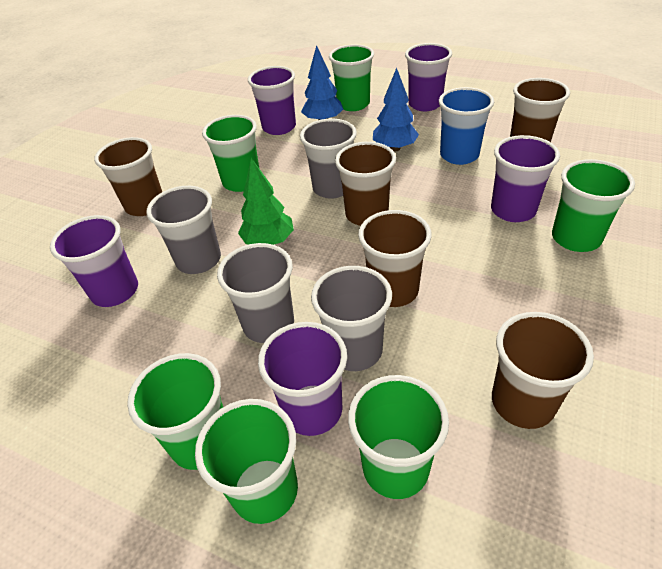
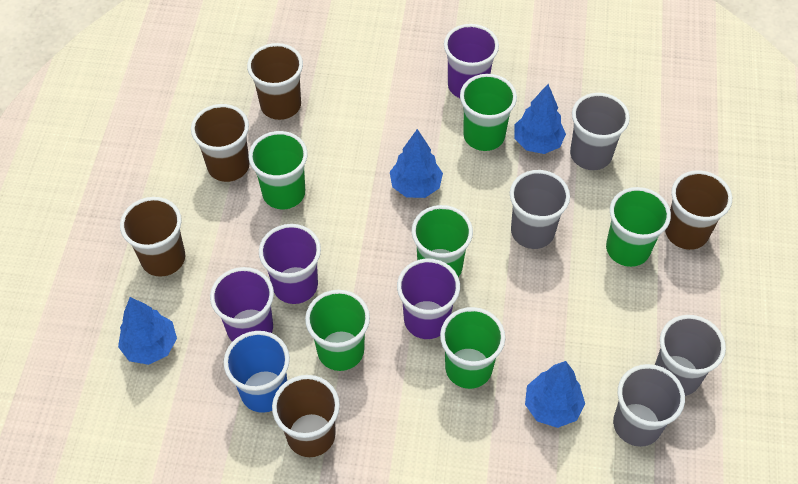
blue tree: [301,45,343,120] [373,68,419,152] = 2 -> [118,297,177,365] [390,129,443,198] [515,84,566,154] [525,361,585,428] = 4
green tree: [238,158,294,245] = 1 -> none = 0
purple cup: [50,215,138,307] [248,66,296,135] [258,322,347,436] [405,43,452,111] [491,135,560,222] = 5 -> [210,267,274,342] [259,224,321,304] [397,259,460,339] [444,24,499,98] = 4

